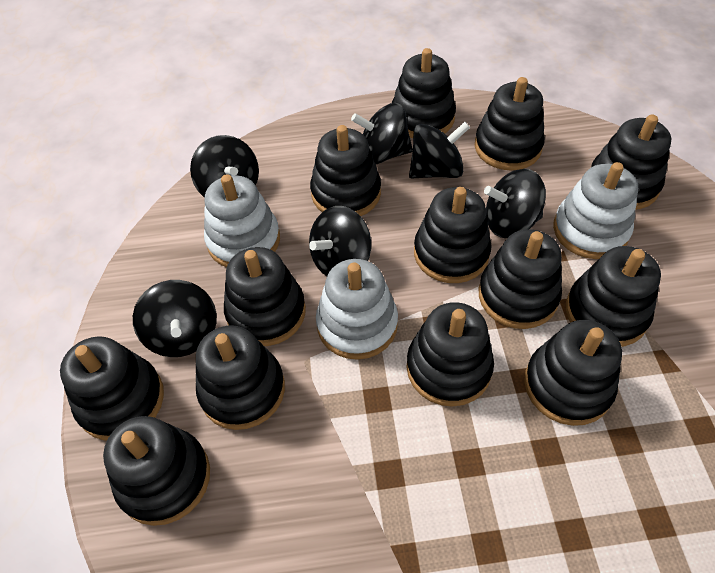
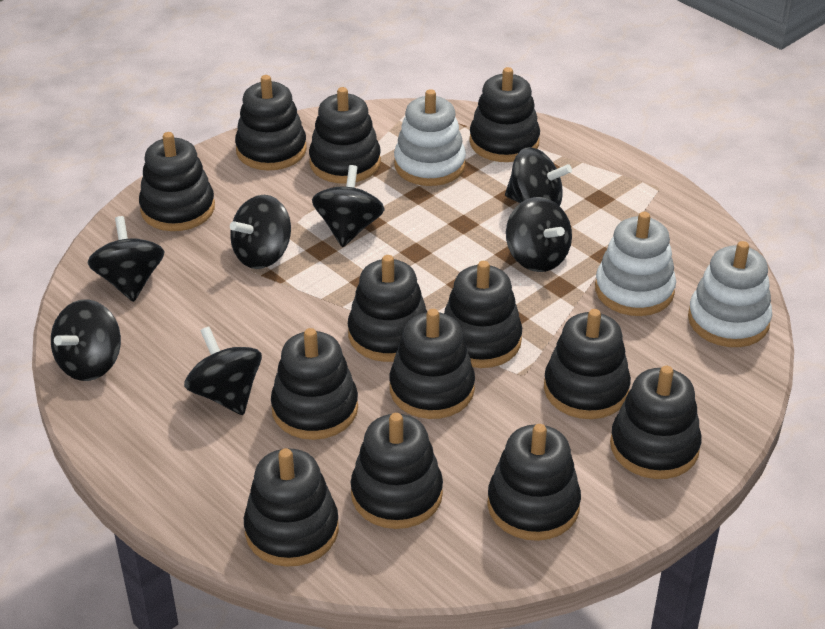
black spinning top: [133,280,217,357] [190,135,259,198] [309,206,371,276] [351,103,413,164] [409,122,470,179] [484,169,546,238] = 6 -> [51,300,121,381] [87,216,165,302] [184,326,262,415] [230,195,291,269] [312,165,384,247] [505,147,572,206] [506,197,572,272] = 7

